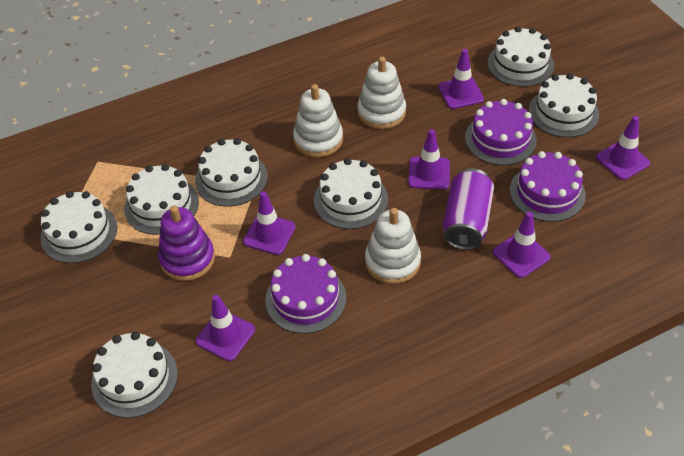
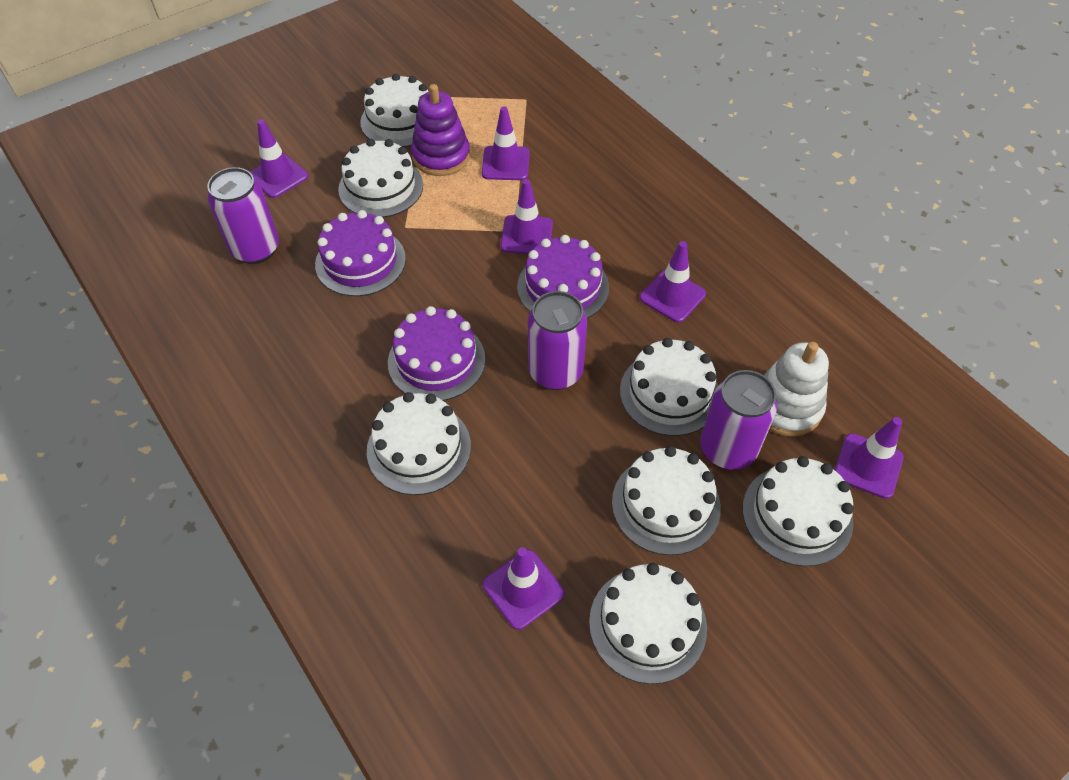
purple can: [443,169,494,250] = 1 -> [207,167,279,264] [528,291,587,390] [700,370,777,470] = 3
white stacking toy: [293,84,343,157] [358,56,406,129] [365,208,421,284] = 3 -> [764,342,829,437] = 1

